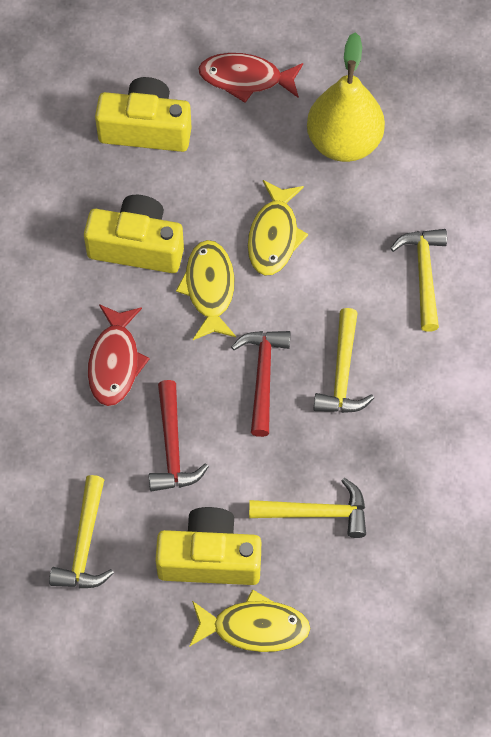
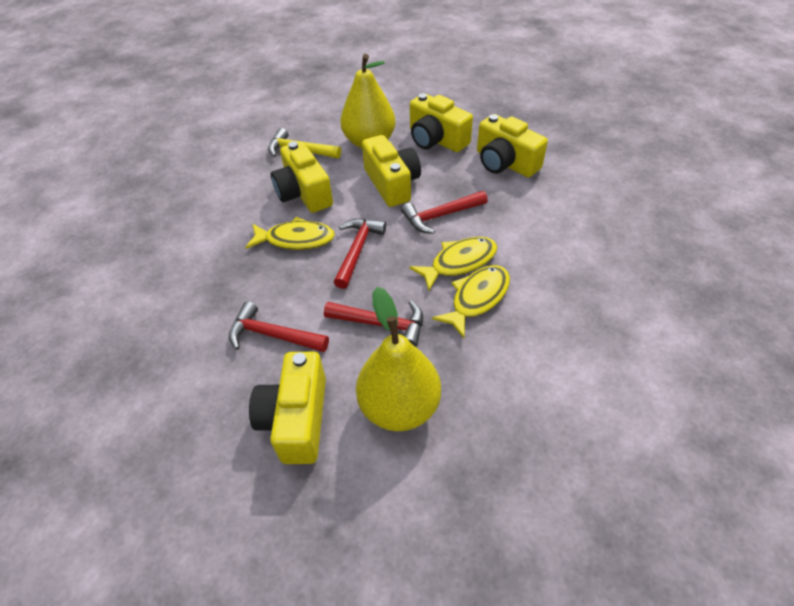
red fish: [88,304,150,406] [198,53,303,103] = 2 -> none = 0
red hammer: [149,380,209,492] [231,331,291,437] = 2 -> [229,301,329,352] [324,301,423,347] [334,219,386,289] [401,191,488,234] = 4
yellow camera: [84,195,184,273] [95,77,191,152] [155,507,261,585] = 3 -> [249,352,326,464] [271,141,333,213] [362,135,421,207] [410,93,473,152] [477,114,548,177] = 5
yellow hammer: [49,475,114,588] [249,478,366,538] [313,308,374,413] [390,229,447,332] = 4 -> [268,128,341,158] = 1
yellow pear: [307,32,385,162] = 1 -> [340,54,396,148] [356,287,441,431] = 2

